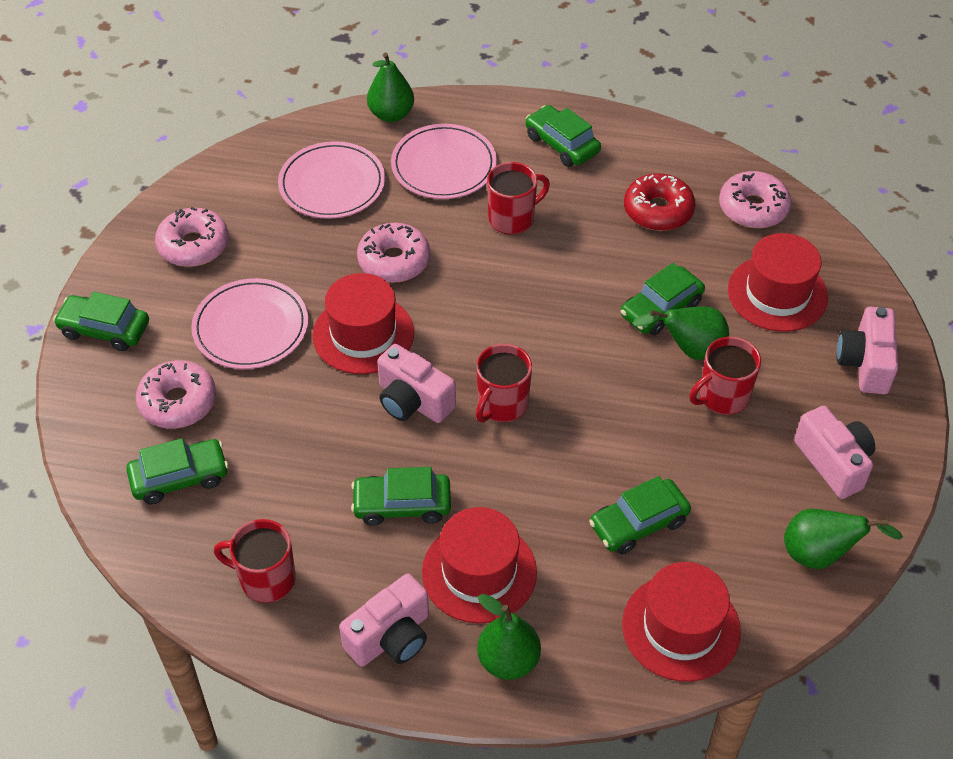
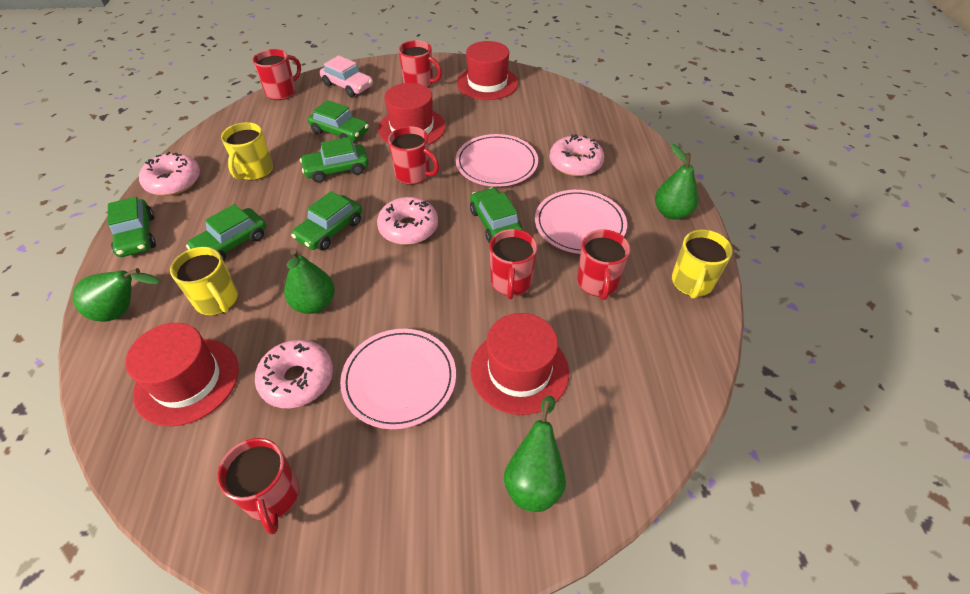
pink camera: [339,574,429,667] [377,344,456,423] [794,406,875,499] [837,307,898,394] = 4 -> none = 0
pink car: none = 0 -> [320,55,373,97] = 1
red donut: [624,173,695,231] = 1 -> none = 0
red mug: [214,519,296,603] [476,344,532,422] [487,162,550,235] [689,337,761,415] = 4 -> [217,438,299,535] [253,49,301,100] [388,126,439,185] [398,40,442,88] [490,229,537,299] [577,229,630,300] = 6
yellow mug: none = 0 -> [170,247,238,315] [221,122,273,180] [672,230,733,299] = 3

